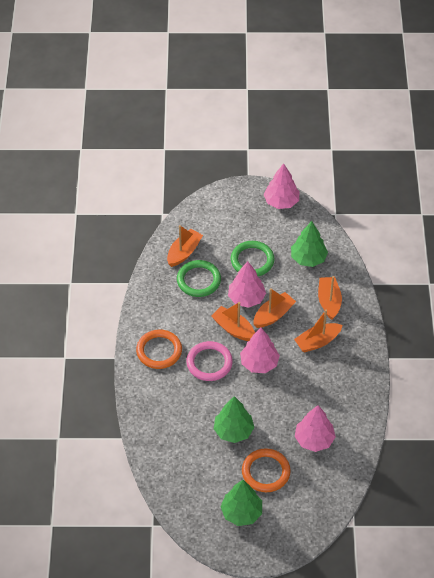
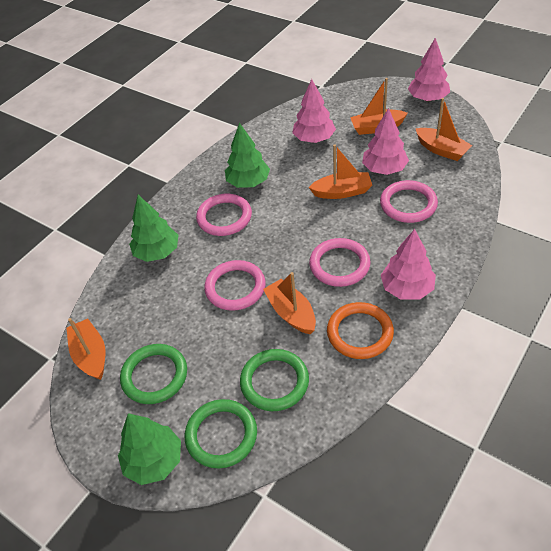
green ring: [177,260,221,297] [231,241,275,276] = 2 -> [120,344,187,404] [185,399,257,468] [240,349,309,411] = 3
orange ring: [136,330,182,369] [242,448,291,492] = 2 -> [327,302,394,359] = 1
pink ring: [186,341,233,381] = 1 -> [196,194,252,236] [204,260,266,311] [309,238,371,287] [380,180,438,223] = 4

